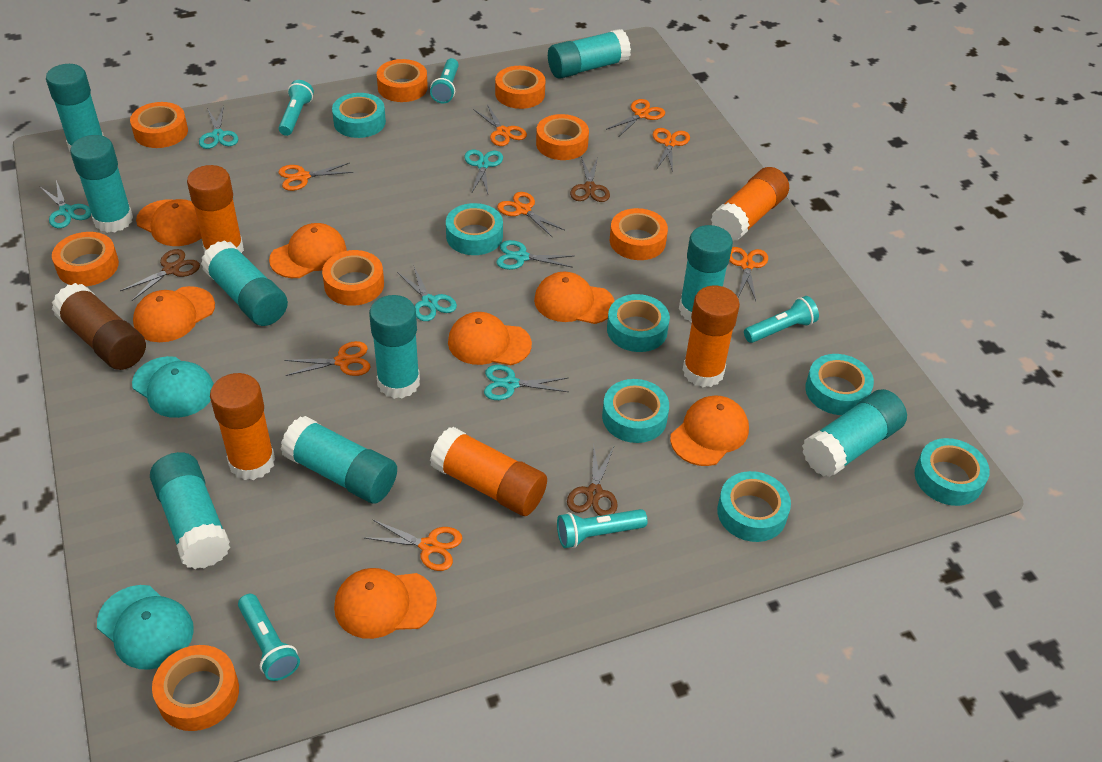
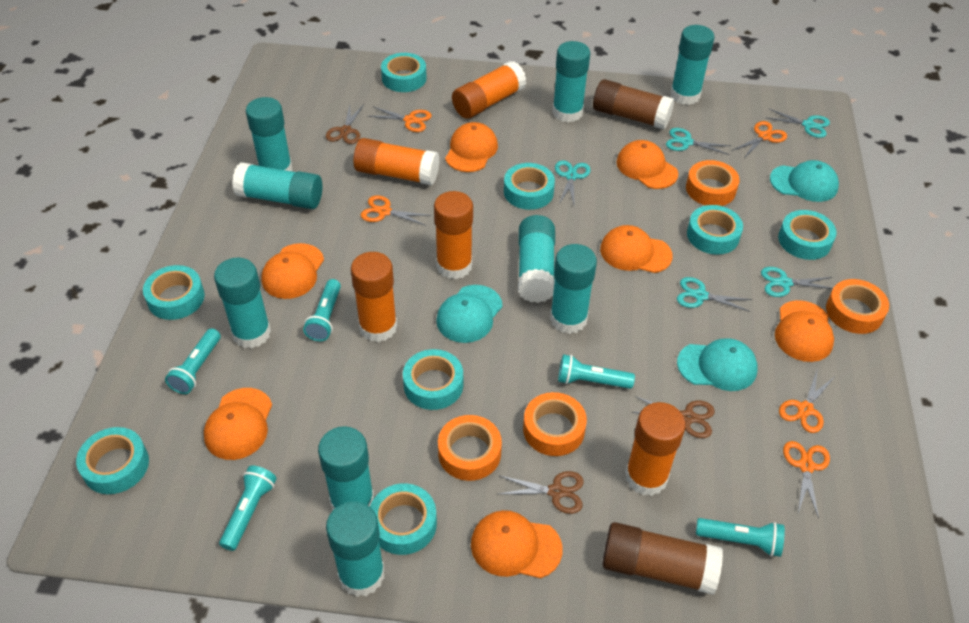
brown glue stick: [52,283,146,370] = 1 -> [593,79,674,129] [602,522,723,595] = 2
orange scissors: [278,163,353,191] [284,341,371,376] [365,519,462,571] [473,104,527,146] [497,192,565,238] [606,99,665,136] [653,128,690,172] [729,247,768,301] = 8 -> [361,195,431,226] [368,107,432,132] [733,121,787,158] [779,368,834,433] [783,441,830,519] = 5
orange tape: [52,232,119,286] [130,102,188,148] [152,645,239,731] [322,250,384,306] [377,59,428,102] [495,66,545,109] [536,114,589,160] [610,208,668,260] = 8 -> [438,415,502,481] [523,392,587,456] [686,160,740,206] [826,279,889,334] = 4
turquoise cap: [97,585,194,670] [132,356,214,418] = 2 -> [436,285,503,343] [677,338,758,391] [770,160,839,202] = 3
turquoise scissors: [39,180,91,228] [199,105,238,149] [397,265,457,321] [464,150,503,194] [484,365,568,400] [496,240,573,270] = 6 -> [555,160,591,208] [666,128,730,155] [677,277,752,312] [761,267,833,297] [767,109,830,138] = 5
turquoise tape: [332,93,386,138] [446,203,503,255] [602,379,669,443] [607,294,670,352] [717,471,791,542] [805,354,874,415] [915,438,990,506] = 7 -> [76,427,149,494] [143,265,205,320] [370,483,437,555] [381,53,427,92] [403,349,463,410] [504,163,555,210] [687,205,743,255] [778,210,837,260] = 8

